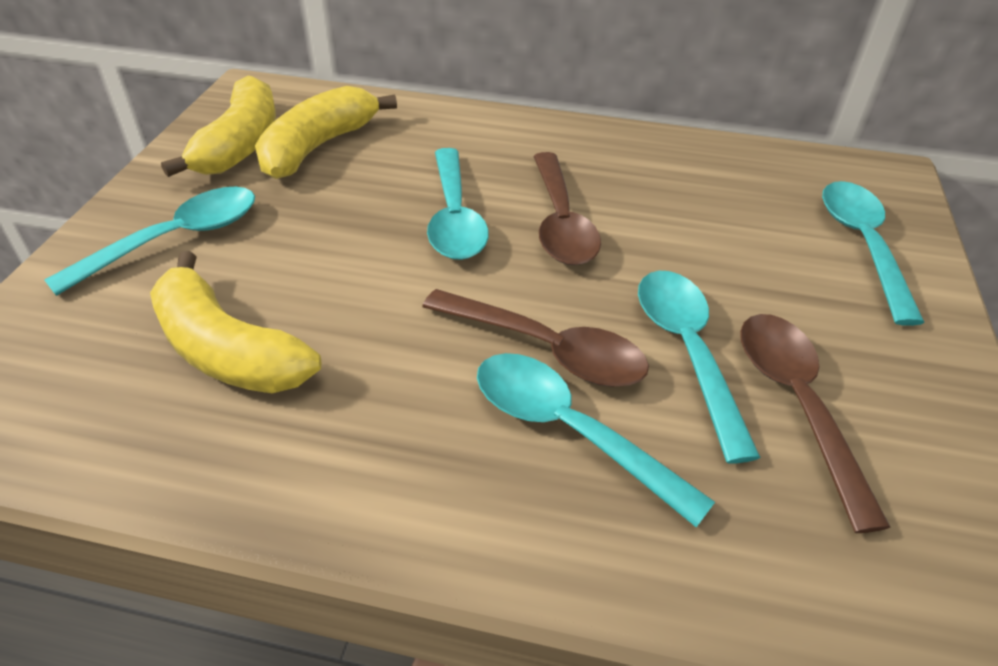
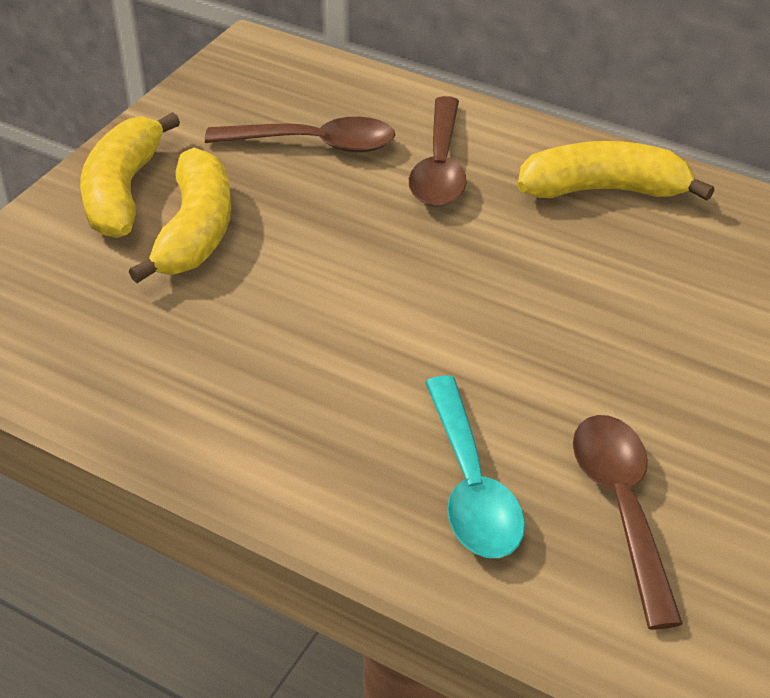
turquoise spoon: [44,187,255,296] [427,148,489,260] [477,353,715,527] [638,271,761,464] [822,181,925,326] = 5 -> [425,375,525,558] = 1

